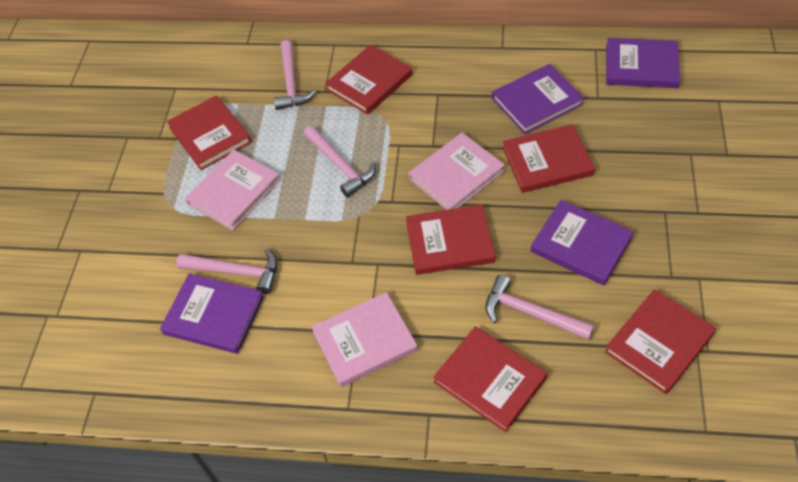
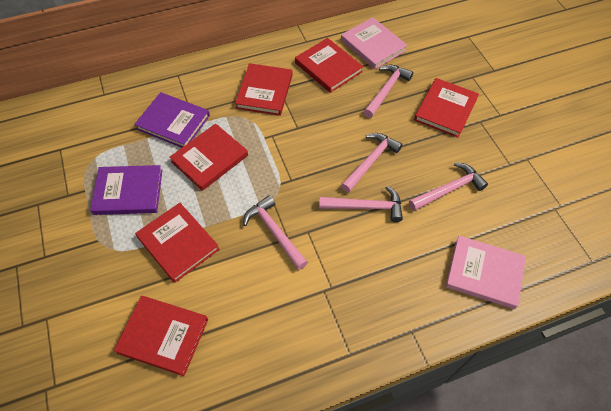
pink book: [185,150,281,231] [311,292,418,387] [408,133,505,210] = 3 -> [341,17,408,69] [445,236,526,309] = 2
pink hammer: [176,248,278,294] [274,40,316,110] [304,126,376,197] [485,275,594,340] = 4 -> [243,195,308,270] [319,186,403,222] [341,133,403,192] [364,64,413,118] [409,163,488,211] = 5
purple book: [160,273,264,354] [492,64,584,134] [531,200,634,285] [606,38,680,88] = 4 -> [90,165,163,215] [134,92,210,148] = 2

